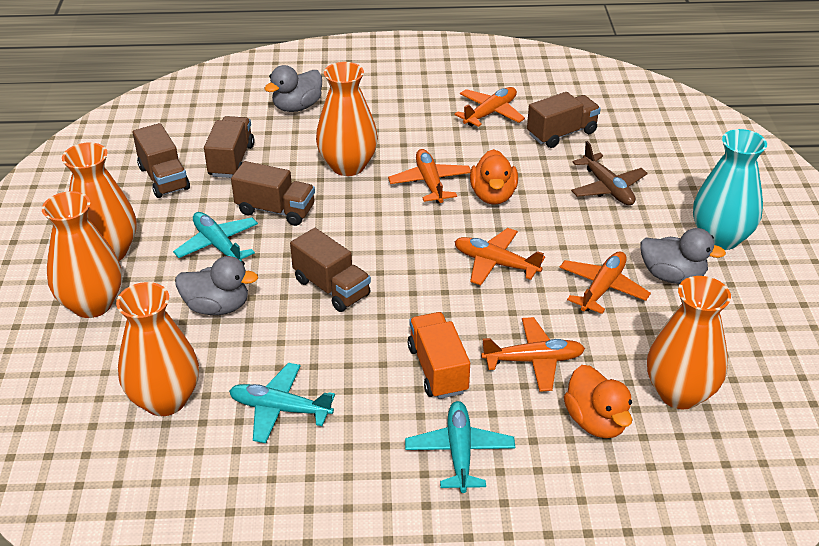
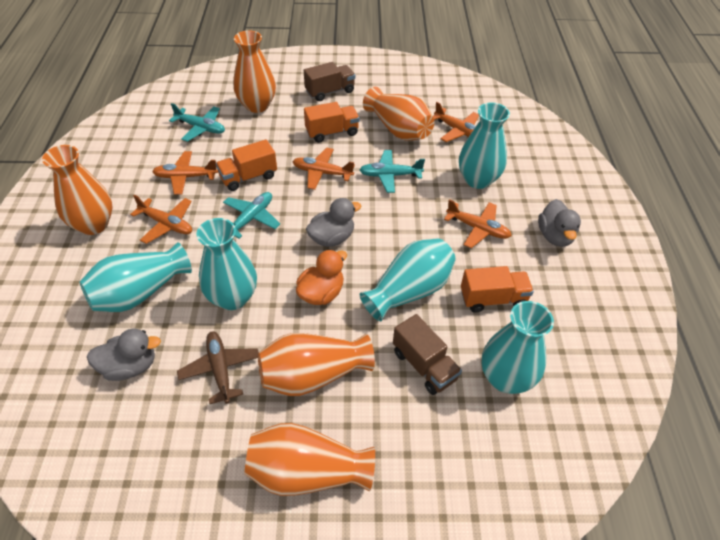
brown truck: [132,123,190,198] [204,116,254,178] [231,161,315,226] [290,228,371,312] [527,92,601,148] = 5 -> [304,62,355,101] [393,314,462,395] = 2
orange duck: [470,149,518,205] [564,365,633,438] = 2 -> [296,249,347,305] = 1
orange truck: [408,312,470,399] = 1 -> [216,139,277,191] [304,102,360,143] [461,266,534,313] = 3
turquoise vase: [693,129,767,250] = 1 -> [79,242,192,312] [196,218,257,310] [360,238,456,321] [459,102,510,189] [482,301,554,394] = 5

